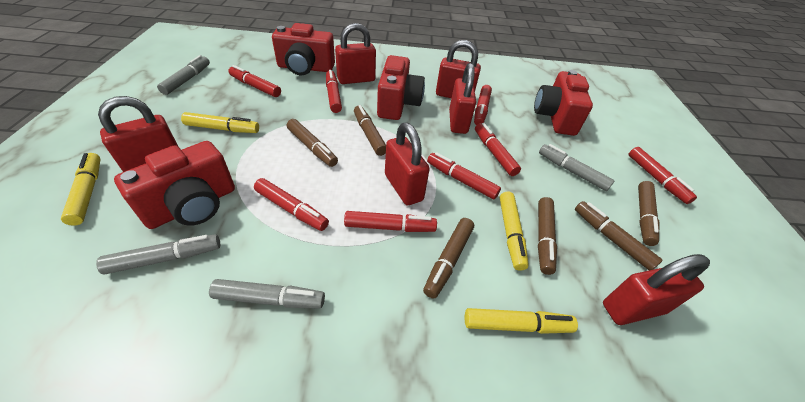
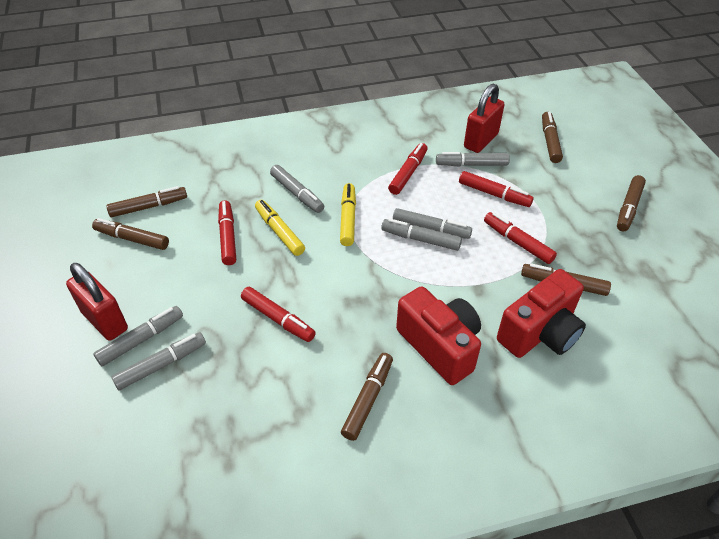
grey marker: [96,235,220,274] [157,55,210,95] [209,279,325,308] [539,144,614,191] = 4 -> [93,306,183,366] [111,332,206,390] [270,165,324,213] [381,218,462,251] [393,208,472,239] [436,152,510,167] = 6
red camera: [114,141,235,229] [272,23,335,75] [377,55,425,120] [534,70,593,136] = 4 -> [396,286,481,385] [497,269,586,358] = 2
red marker: [228,65,281,97] [254,178,329,231] [326,70,342,113] [344,211,437,232] [427,152,501,199] [474,85,492,125] [475,123,521,176] [629,147,697,204] = 8 -> [218,200,236,265] [241,287,316,342] [388,143,428,195] [459,171,534,207] [484,212,557,264] = 5
red padlock: [98,96,179,172] [335,23,376,84] [385,123,430,206] [436,40,481,98] [449,63,476,134] [603,254,710,325] = 6 -> [66,263,128,341] [464,84,504,153] = 2
yellow marker: [61,153,100,226] [181,112,259,133] [465,308,578,334] [500,192,529,271] = 4 -> [255,200,305,256] [340,183,356,246] = 2

